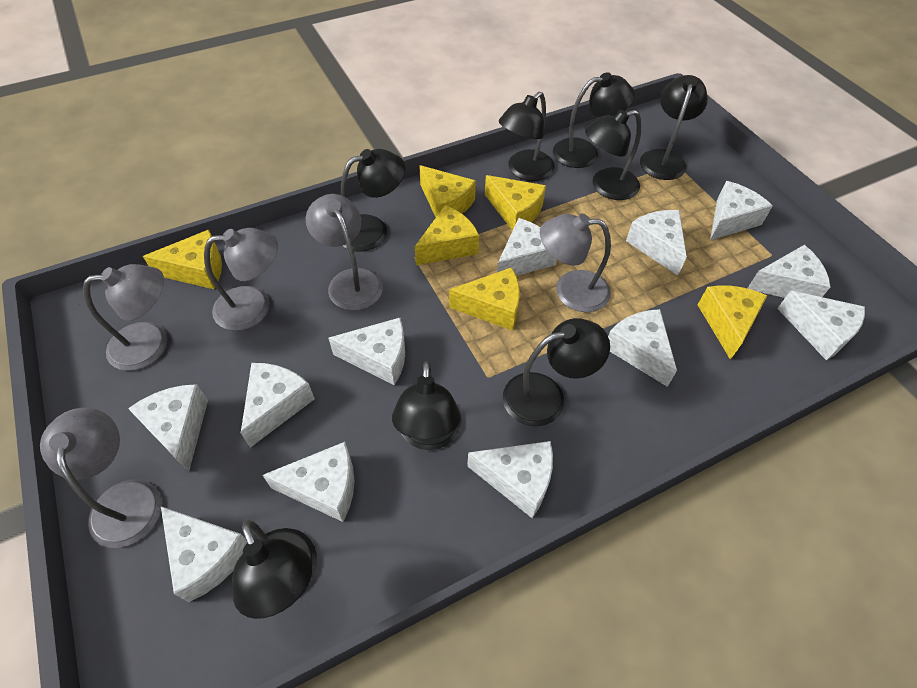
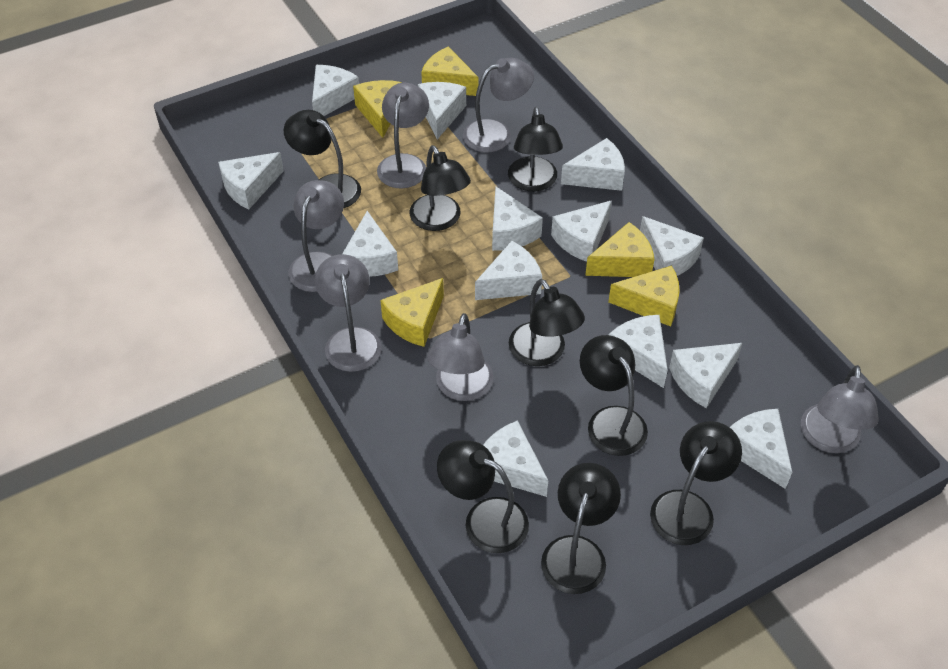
grey lamp: [40,408,162,548] [83,264,167,371] [204,228,278,331] [306,194,383,311] [540,214,611,312] = 5 -> [288,180,344,292] [315,254,381,372] [377,83,429,188] [427,313,494,401] [463,58,534,152] [801,365,879,453] = 6
white cheese: [128,384,208,472] [161,506,247,602] [241,363,314,448] [262,442,354,522] [328,318,405,385] [467,441,553,518] [497,218,557,276] [608,309,677,387] [626,210,687,275] [710,181,773,240] [747,245,830,298] [777,291,865,360] = 12 -> [218,152,284,209] [312,65,359,116] [342,211,398,277] [418,82,466,139] [475,241,542,300] [483,420,548,497] [492,186,543,251] [551,200,612,262] [561,138,625,191] [609,315,668,388] [640,216,704,276] [669,343,742,408] [730,409,792,489] = 13
yellow cheese: [143,230,222,289] [415,205,479,265] [419,165,476,217] [449,267,520,331] [485,175,546,231] [698,285,767,360] = 6 -> [353,80,402,138] [380,278,444,347] [421,47,479,96] [585,222,655,277] [608,265,680,327] = 5

